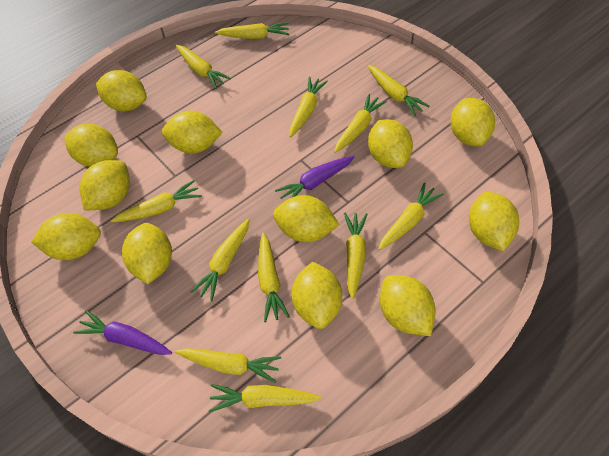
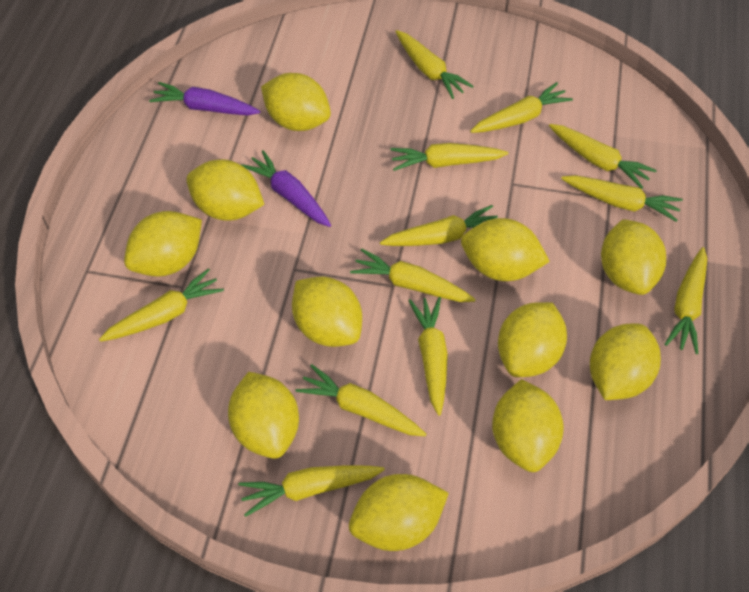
yellow lemon: [31,213,101,260] [64,124,118,167] [79,160,130,210] [96,70,147,111] [122,223,172,284] [162,111,223,154] [273,195,340,242] [291,262,342,329] [368,119,413,168] [380,275,436,336] [450,98,495,146] [469,192,519,251] = 12 -> [124,211,202,277] [186,159,264,221] [228,372,299,459] [261,73,331,131] [292,276,362,347] [349,474,449,551] [461,218,550,281] [492,379,564,472] [498,302,567,377] [590,324,661,400] [601,219,666,295] = 11

